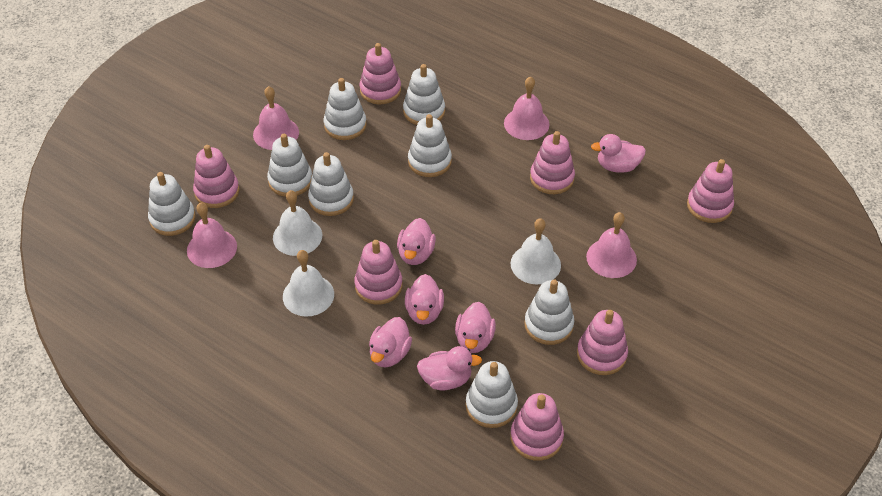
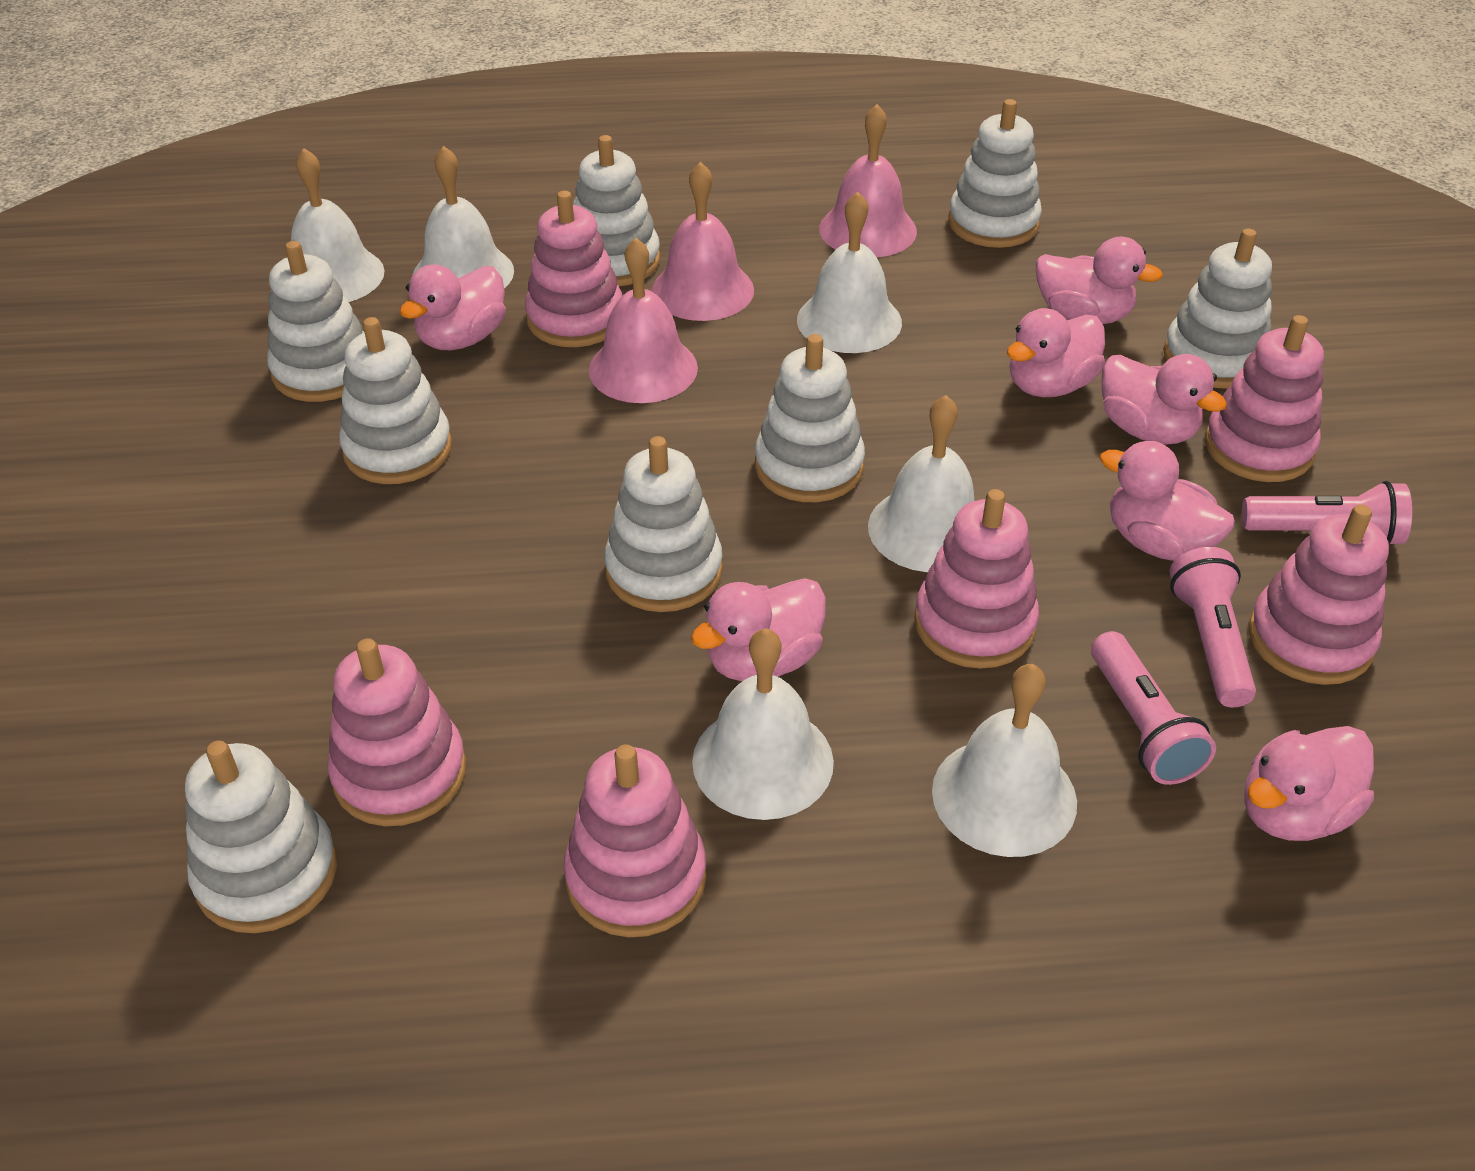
pink bell: [187,202,237,268] [253,86,299,150] [504,76,549,140] [586,212,637,278] = 4 -> [589,238,698,403] [652,162,754,321] [819,104,917,257] = 3
pink duck: [369,317,412,368] [397,218,436,265] [405,274,444,325] [417,346,482,391] [455,302,496,353] [591,134,646,173] = 6 -> [399,264,506,350] [691,578,826,681] [1007,308,1105,397] [1036,237,1163,324] [1099,441,1235,561] [1101,354,1227,445] [1244,726,1374,841] = 7
pink flashlight: none = 0 -> [1091,631,1216,785] [1169,547,1256,707] [1242,481,1412,544] = 3
pink stacking toy: [193,145,240,208] [354,240,403,305] [360,43,401,104] [510,393,564,461] [530,131,575,194] [577,310,628,375] [687,159,734,223] = 7 -> [328,639,466,826] [525,191,623,347] [564,744,706,937] [914,489,1039,669] [1205,315,1324,482] [1248,504,1389,685] = 6
white bell: [273,190,322,256] [283,250,334,317] [510,218,561,284] = 3 -> [291,148,385,302] [412,146,514,288] [692,628,834,820] [797,192,902,353] [868,395,974,572] [932,664,1077,857] = 6

